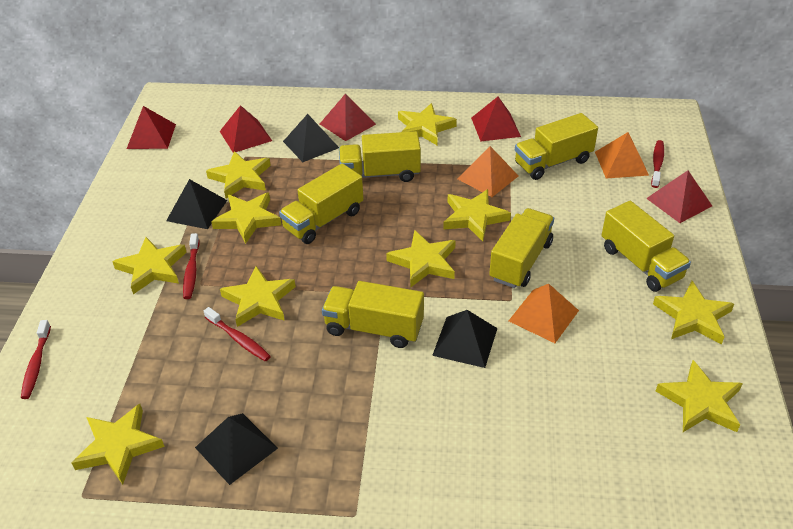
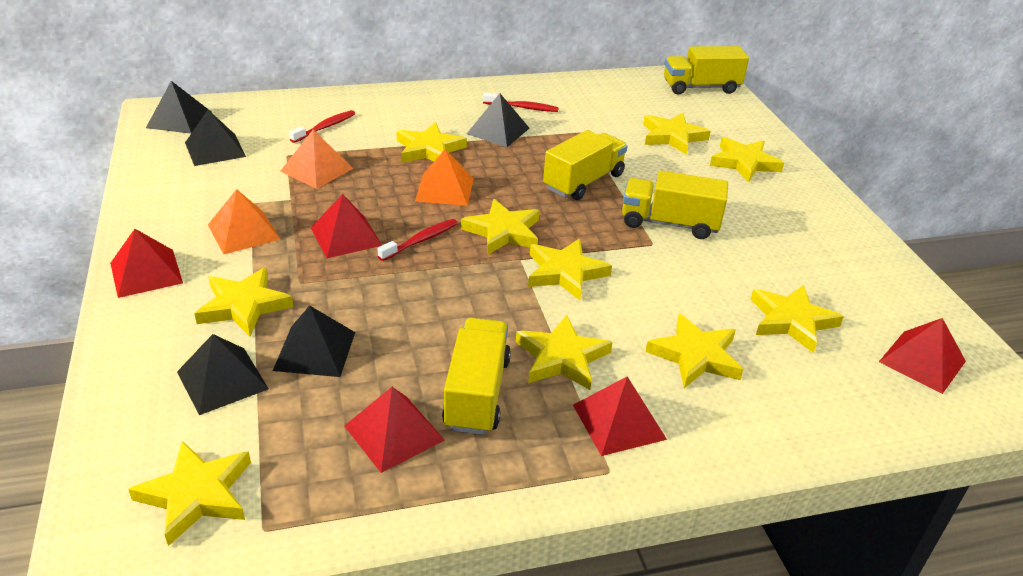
black pyramid: [166,179,227,229] [195,413,278,485] [283,114,339,162] [432,310,497,368] = 4 -> [146,81,211,134] [177,334,269,415] [185,110,246,166] [273,305,355,377] [467,93,530,147] = 5
red toothbrush: [21,320,51,399] [183,233,199,299] [204,307,271,362] [651,140,664,188] = 4 -> [289,110,355,143] [377,219,458,261] [483,92,559,112] = 3
yellow truck: [279,163,364,244] [322,281,424,348] [339,131,421,182] [489,208,554,288] [515,113,598,180] [601,201,691,292] = 6 -> [442,318,511,435] [543,130,628,200] [622,170,728,239] [664,46,749,95] = 4

